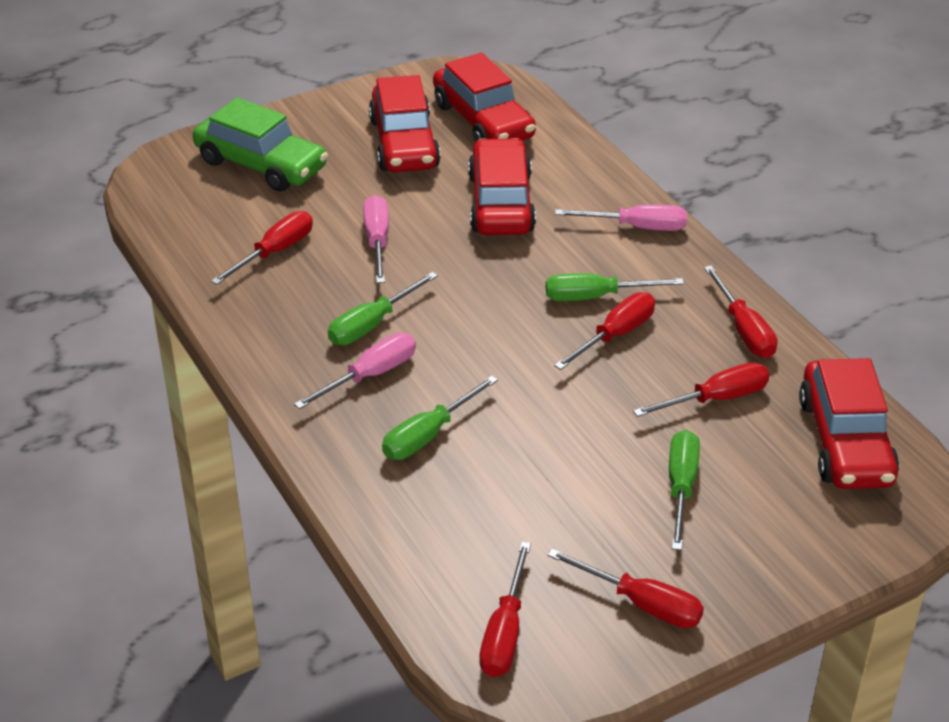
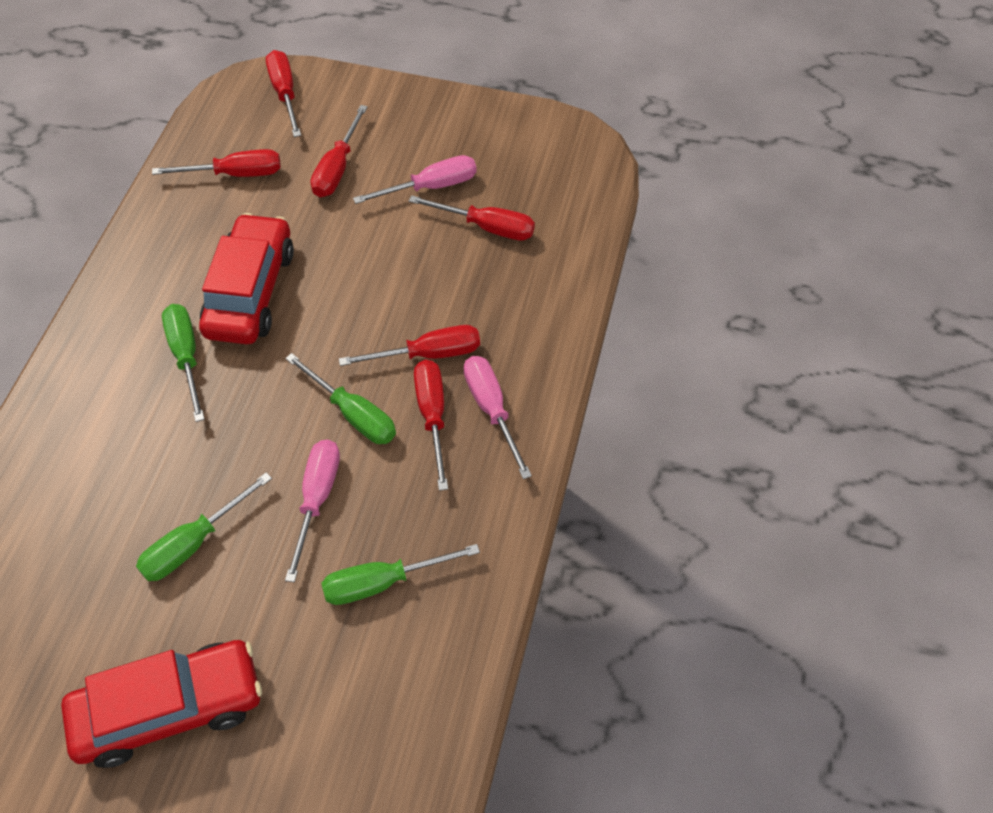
green car: [193,97,328,192] = 1 -> none = 0
red car: [369,75,441,172] [433,53,536,142] [468,138,536,235] [799,358,899,489] = 4 -> [61,640,262,768] [199,213,294,344] = 2

